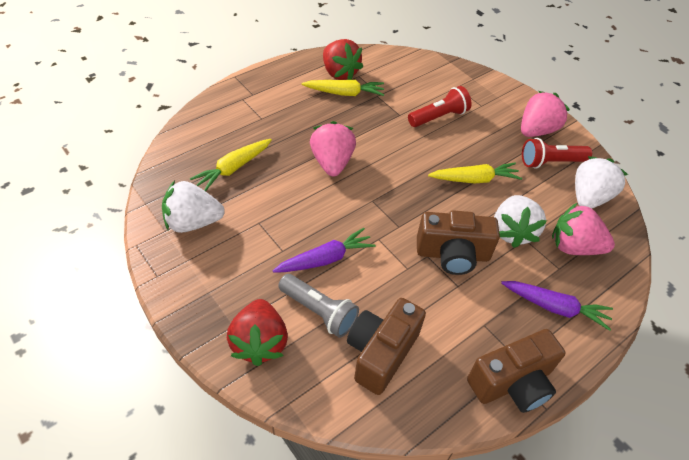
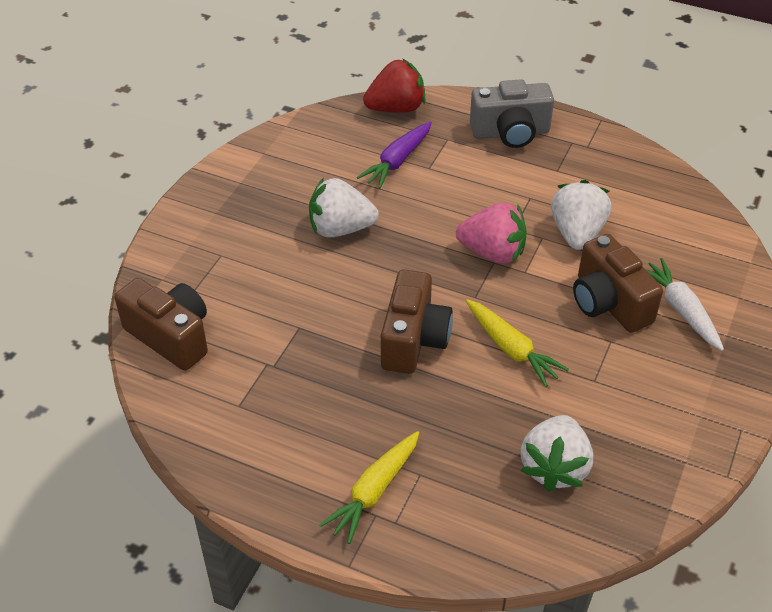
grey camera: none = 0 -> [470,79,554,148] = 1
grey flashlight: [278,274,359,338] = 1 -> none = 0
pink strawberry: [310,121,356,176] [521,91,570,137] [552,203,615,255] = 3 -> [456,203,527,264] = 1
purple carrot: [272,228,376,273] [501,281,613,331] = 2 -> [357,121,432,189] = 1
red flashlight: [408,86,472,127] [522,138,592,169] = 2 -> none = 0
red strawberry: [227,299,288,366] [323,39,363,80] = 2 -> [363,59,425,113] = 1
white carrot: none = 0 -> [645,258,724,351] = 1
yellow carrot: [190,139,272,191] [301,80,384,96] [428,163,522,183] = 3 -> [319,431,419,544] [466,299,569,387] = 2

